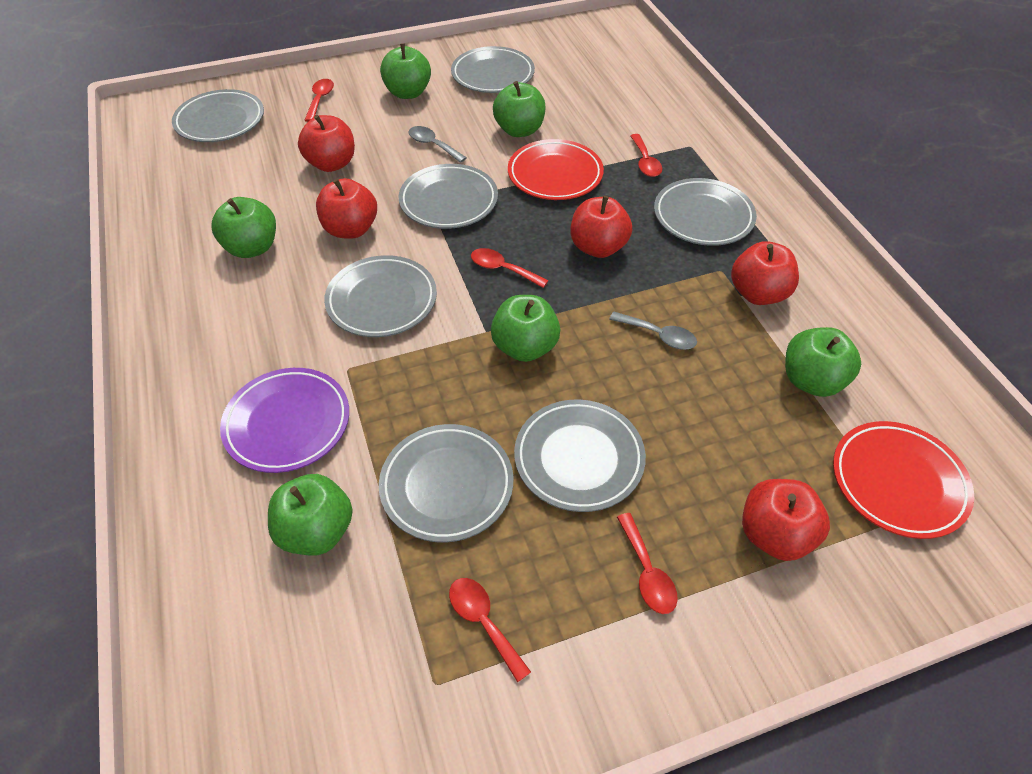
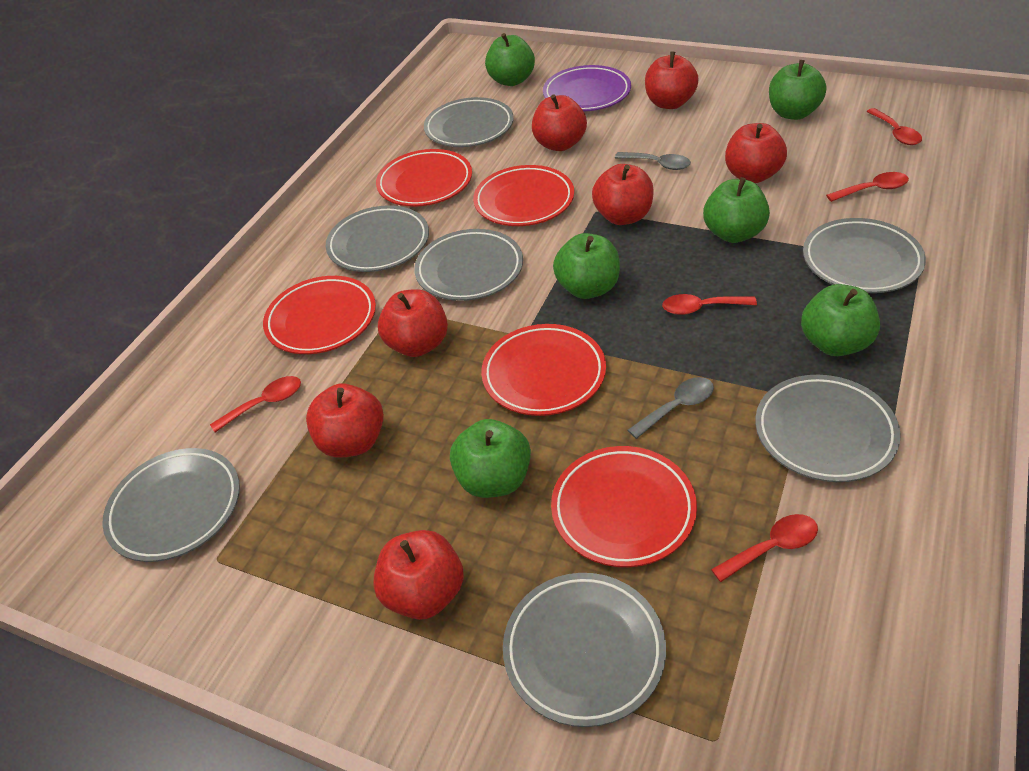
red apple: [298,115,355,172] [316,178,377,239] [571,196,632,258] [731,241,799,305] [742,479,830,561] = 5 -> [306,383,384,458] [373,530,464,620] [378,289,448,357] [532,95,587,151] [592,164,654,225] [645,51,699,109] [725,123,787,183] = 7
red plate: [508,139,604,200] [833,421,974,539] = 2 -> [263,276,376,354] [376,149,472,207] [473,165,574,226] [481,324,606,416] [551,446,697,567] = 5

